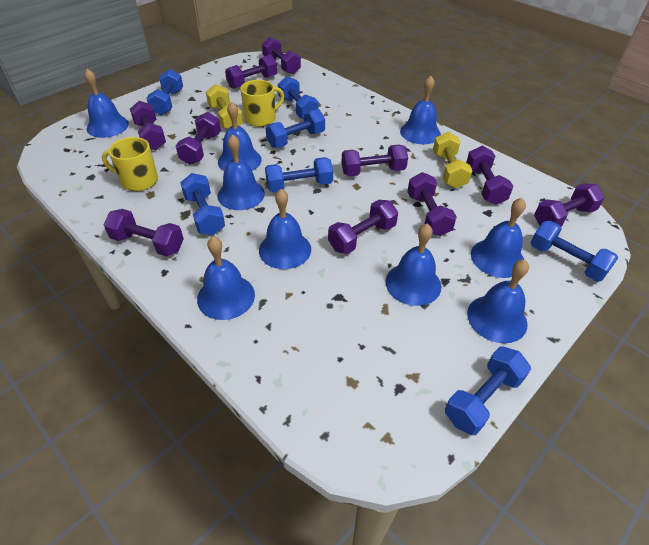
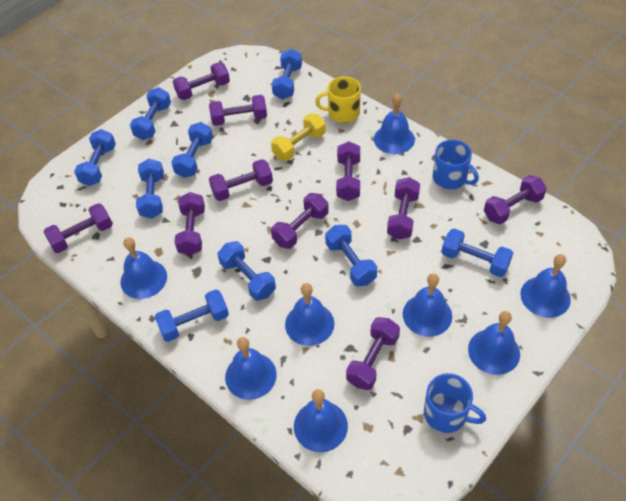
blue bell: [84,69,129,138] [197,236,255,320] [218,101,262,171] [218,134,265,210] [259,189,311,269] [386,223,441,306] [400,76,441,144] [467,259,529,343] [471,198,526,278] = 9 -> [120,237,167,299] [225,337,277,400] [285,283,334,346] [294,389,348,452] [374,93,415,154] [403,273,452,337] [468,311,520,375] [520,254,571,318] = 8
blue dumbbell: [146,69,183,116] [180,173,225,235] [265,157,333,192] [266,109,325,148] [278,76,319,119] [445,346,531,435] [530,221,618,281] = 7 -> [74,129,116,186] [130,87,171,140] [136,159,164,218] [155,289,229,342] [171,122,213,178] [218,241,276,301] [272,49,302,99] [325,225,377,286] [442,229,513,277] = 9
blue mug: none = 0 -> [424,373,486,433] [433,140,479,189] = 2
yellow dumbbell: [206,84,243,129] [433,132,472,188] = 2 -> [271,113,326,161] = 1
yellow mug: [102,137,158,191] [240,80,284,127] = 2 -> [315,77,361,123] = 1

